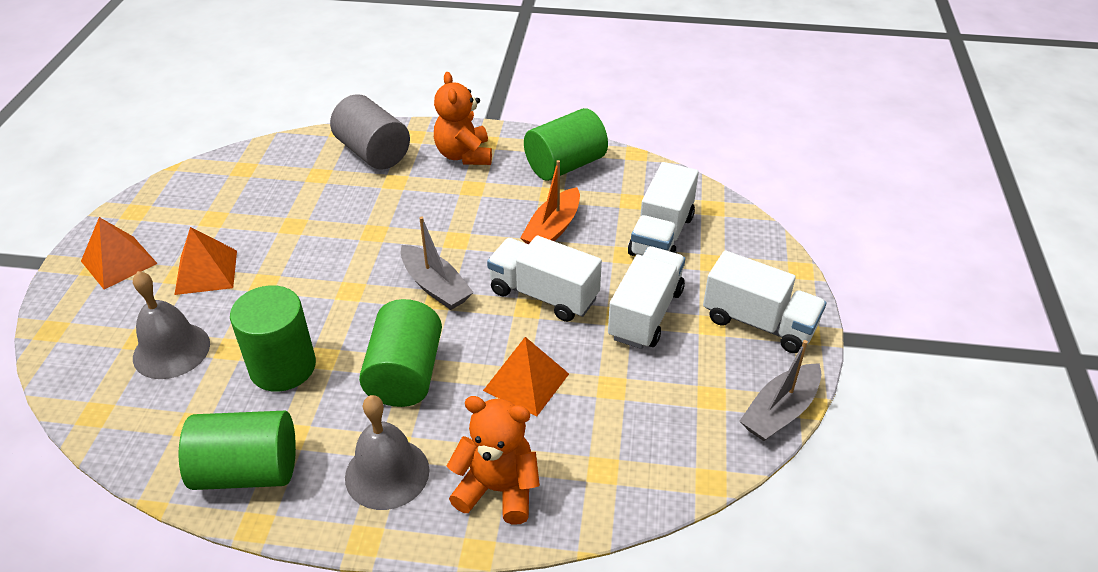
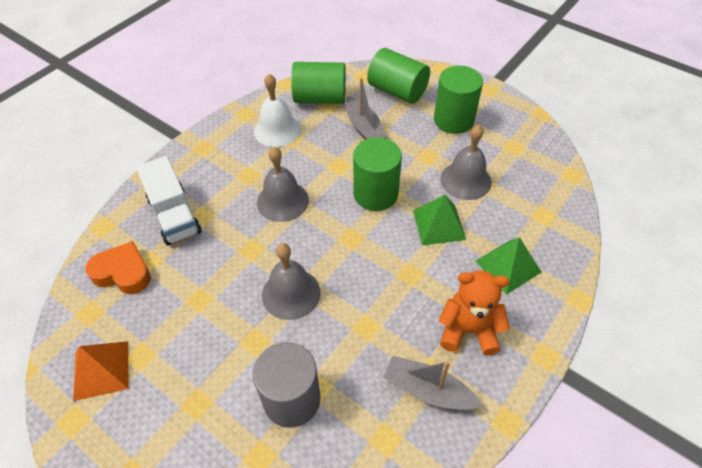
green pyramid: none = 0 -> [413,195,466,245] [475,237,541,295] = 2
grey bell: [133,271,210,379] [345,395,429,510] = 2 -> [257,147,309,222] [262,243,321,320] [440,125,491,200] = 3
orange boat: [520,160,580,244] = 1 -> none = 0
orange heart: none = 0 -> [86,241,151,294] = 1
orange pyramid: [81,217,158,289] [174,227,237,295] [483,337,569,416] = 3 -> [73,341,128,401] = 1
orange teddy bear: [434,72,492,165] [447,396,540,524] = 2 -> [439,271,510,356] = 1
white bell: none = 0 -> [254,74,301,147] = 1
white truck: [487,236,602,322] [608,246,685,349] [628,162,699,256] [703,250,826,353] = 4 -> [136,156,202,246] = 1

